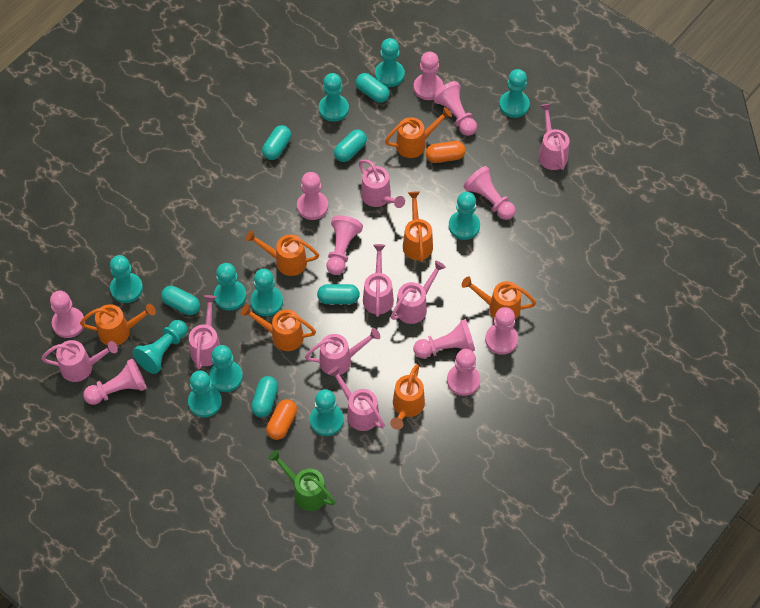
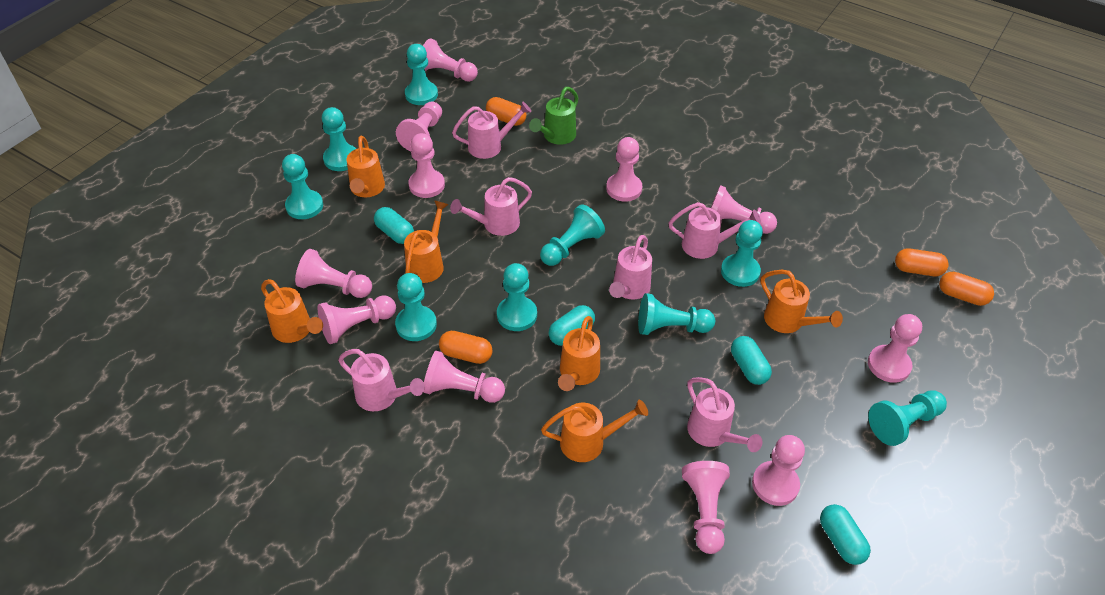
orange capsule: [266,399,297,440] [426,141,466,163] = 2 -> [439,331,493,364] [486,97,526,126] [895,248,949,276] [939,272,994,306] = 4
orange watering can: [80,304,156,345] [241,304,316,351] [245,230,319,276] [385,107,452,158] [390,364,425,430] [403,191,433,262] [462,276,536,320] = 7 -> [261,279,323,343] [347,136,385,197] [404,200,449,283] [541,400,648,462] [558,316,600,391] [761,270,843,333] = 6
pink pawn: [50,291,85,338] [83,359,147,405] [297,172,328,220] [327,215,363,275] [413,319,475,358] [414,52,443,100] [432,81,477,136] [447,349,480,396] [464,166,516,220] [485,307,518,355] = 10 -> [295,249,372,298] [317,296,396,344] [396,102,442,151] [408,133,445,198] [423,38,478,82] [423,351,505,403] [606,137,642,202] [682,461,730,554] [711,185,777,234] [752,435,805,506] [868,314,922,383] = 11
pink watering can: [41,340,118,382] [189,295,220,369] [305,328,380,376] [328,366,385,431] [359,159,405,208] [363,244,394,317] [391,261,446,324] [538,103,569,170] = 8 -> [338,349,425,411] [450,177,532,236] [452,101,531,159] [609,235,652,300] [669,202,761,259] [687,377,762,452] = 6
turquoise capsule: [161,286,200,315] [251,376,278,417] [262,125,291,160] [317,284,360,304] [334,130,367,162] [356,73,390,103] = 6 -> [374,207,414,244] [549,305,595,346] [731,336,772,385] [820,504,871,565] = 4
turquoise pawn: [110,255,143,303] [133,320,187,374] [188,370,222,417] [209,345,243,392] [214,263,247,311] [251,269,283,316] [310,389,344,436] [319,73,349,122] [375,38,405,87] [449,192,480,240] [499,69,530,118] = 11 -> [282,154,323,219] [322,107,356,171] [395,273,437,341] [405,44,438,105] [497,263,537,331] [540,204,605,266] [638,293,715,335] [721,220,763,287] [868,390,947,446] = 9

